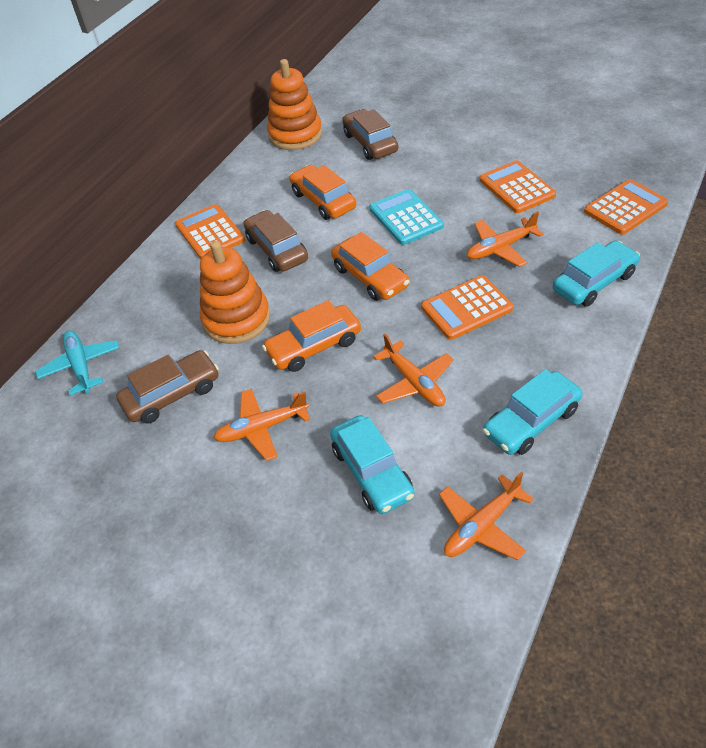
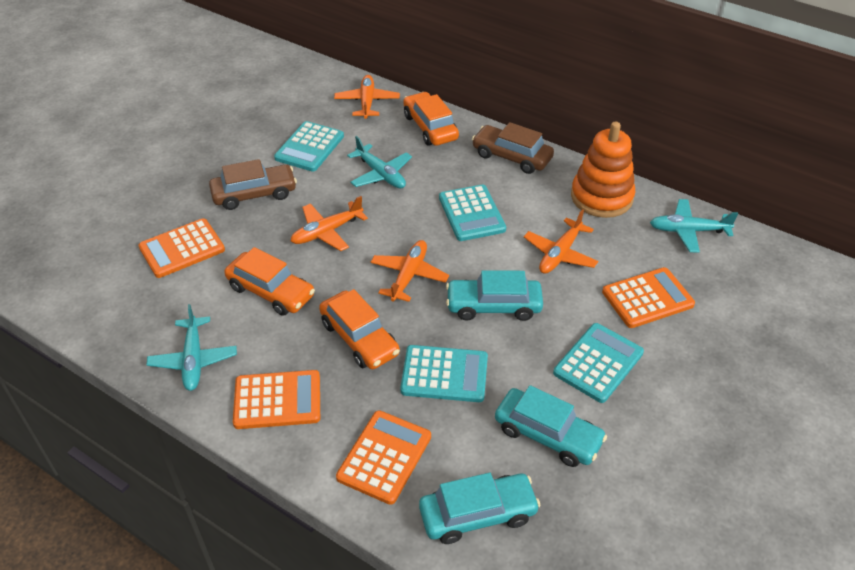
brown car: [116,350,219,424] [244,210,308,272] [342,109,398,160] = 3 -> [209,159,297,210] [472,122,554,174] = 2
orange stacking toy: [200,241,270,344] [267,59,322,150] = 2 -> [571,121,635,218] = 1
turquoise calculator: [370,189,444,245] = 1 -> [274,121,344,172] [400,345,488,402] [439,185,506,241] [553,323,644,403] = 4
turquoise plane: [35,330,119,395] = 1 -> [147,304,237,391] [347,136,412,188] [650,199,738,253] = 3

